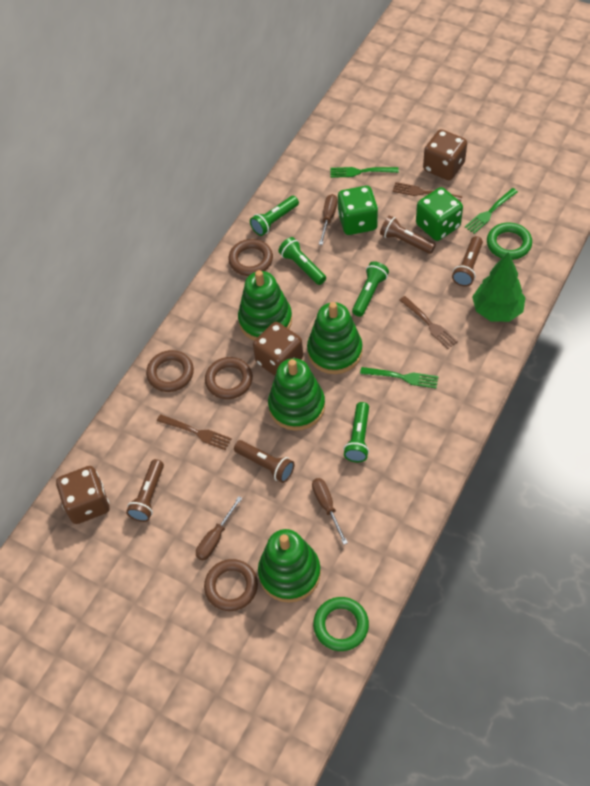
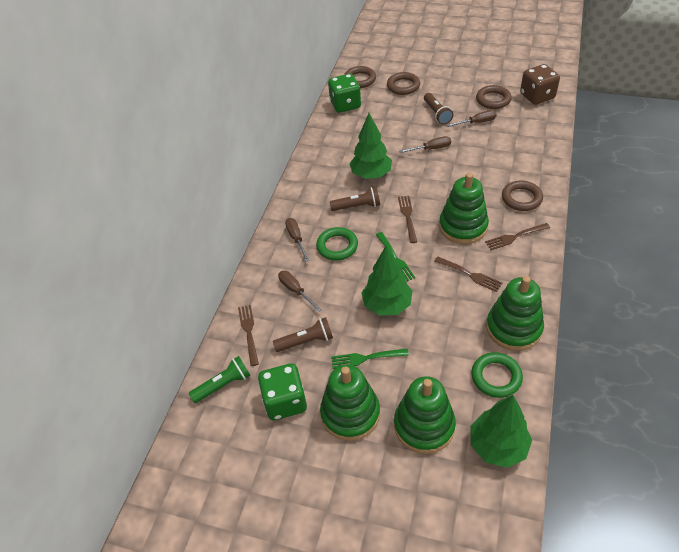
brown dice: [56,466,110,524] [253,322,303,376] [423,129,467,180] = 3 -> [520,64,560,105] = 1
brown flashlight: [126,459,164,522] [234,440,295,483] [380,215,436,254] [452,236,483,287] = 4 -> [273,317,333,352] [330,187,380,211] [424,93,453,125] = 3
brown fork: [157,414,232,450] [392,182,462,202] [399,296,458,349] = 3 -> [238,305,259,366] [398,196,417,243] [434,256,502,292] [485,223,550,250] = 4
brown screwdriver: [196,496,242,561] [312,478,348,545] [319,194,338,245] = 3 -> [278,271,322,312] [285,218,309,261] [399,136,451,153] [447,110,497,127] = 4
green flashlight: [250,196,299,236] [278,237,326,285] [343,402,369,462] [352,261,389,317] = 4 -> [189,356,250,403] = 1
green fork: [330,167,399,178] [360,367,438,389] [465,188,518,234] = 3 -> [331,349,409,369] [376,232,415,281] = 2
green tree: [472,252,526,322] = 1 -> [349,113,392,179] [361,245,412,316] [470,395,532,468] = 3

